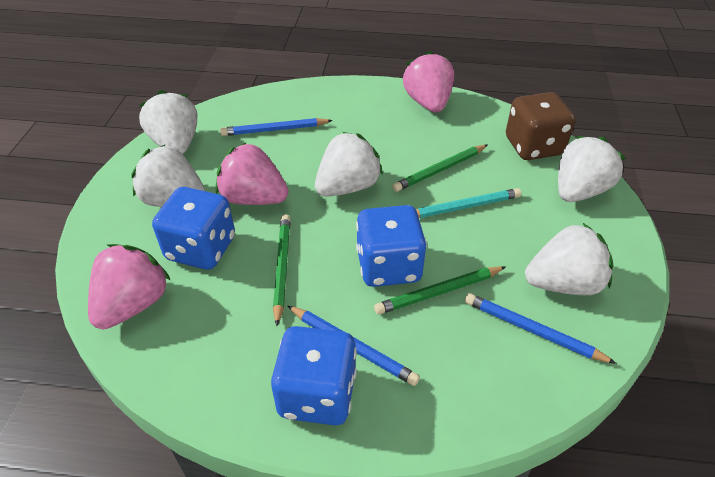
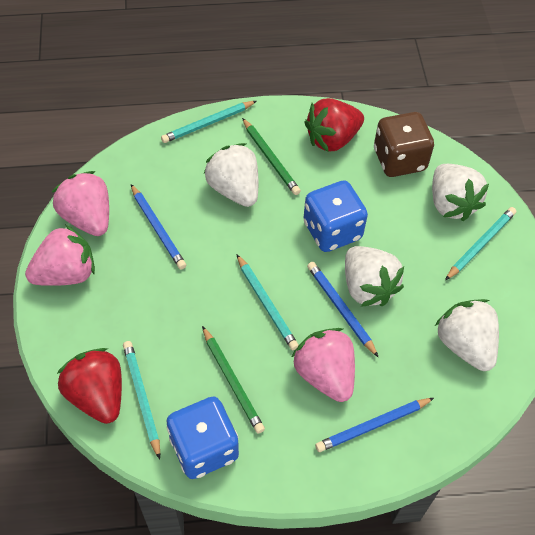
blue dice: [152,187,235,270] [271,326,357,425] [356,205,427,287] = 3 -> [166,397,239,479] [303,180,368,252] = 2
green pencil: [273,214,291,326] [374,266,506,315] [392,145,487,192] = 3 -> [202,326,265,434] [242,118,301,195] = 2
red strawberry: none = 0 -> [57,348,122,424] [305,98,364,152] = 2
turquoise pencil: [416,188,521,218] = 1 -> [123,341,160,460] [161,101,256,143] [237,254,299,350] [445,207,516,280] = 4
white strawberry: [131,144,206,207] [139,90,197,154] [315,132,383,197] [525,223,614,296] [558,136,625,202] = 5 -> [204,143,258,207] [345,246,404,307] [432,164,489,221] [435,299,499,371] = 4

